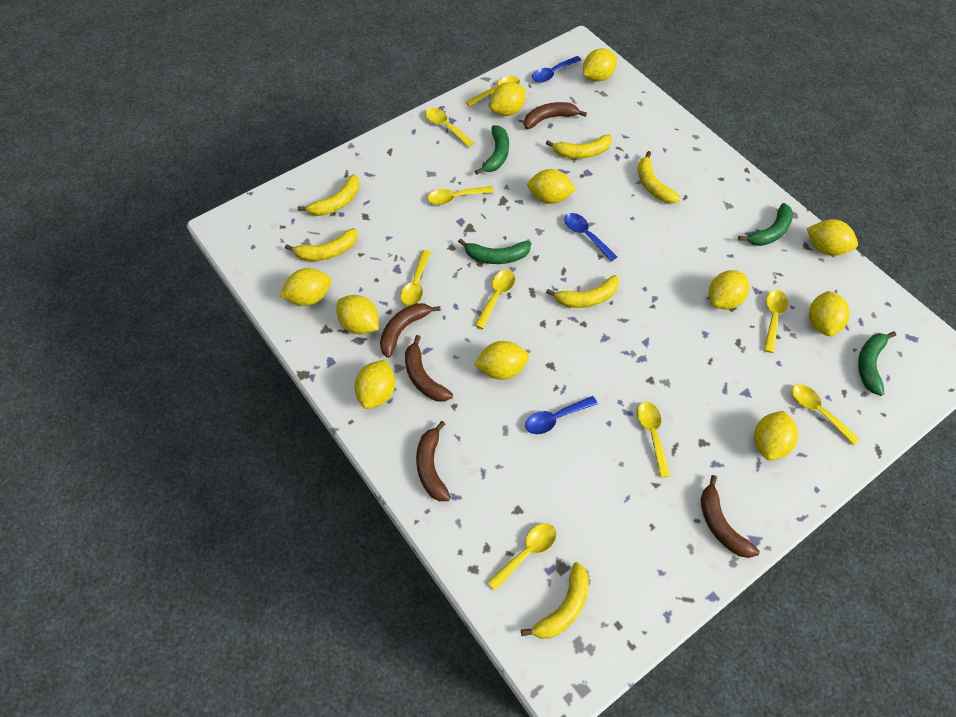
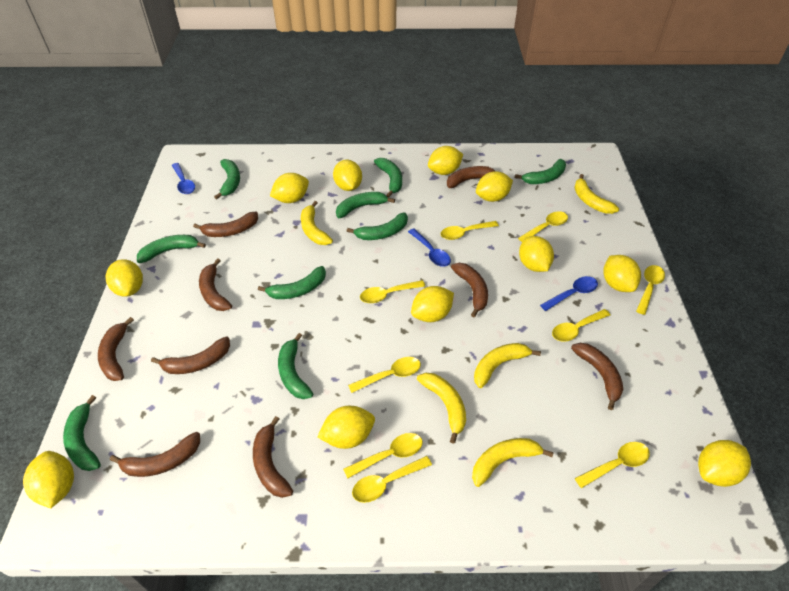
brown banana: [380,303,441,358] [405,335,453,402] [416,421,451,501] [524,102,587,129] [701,475,760,558] = 5 -> [98,317,134,381] [110,432,200,477] [151,337,230,374] [193,212,258,237] [199,258,232,311] [253,416,293,498] [447,166,495,188] [451,263,488,317] [571,343,623,410] = 9
green banana: [458,238,531,264] [475,125,509,174] [738,203,793,246] [858,331,896,396] = 4 -> [63,395,101,471] [137,235,206,263] [214,159,240,200] [258,266,326,299] [278,333,313,399] [336,192,395,218] [347,212,408,240] [374,158,402,197] [515,159,566,184] = 9
yellow banana: [285,228,357,261] [298,174,360,216] [521,562,589,638] [545,134,612,159] [546,275,619,308] [638,151,681,203] = 6 -> [301,201,333,245] [417,373,466,444] [472,438,554,487] [474,343,541,388] [574,174,619,214] = 5

